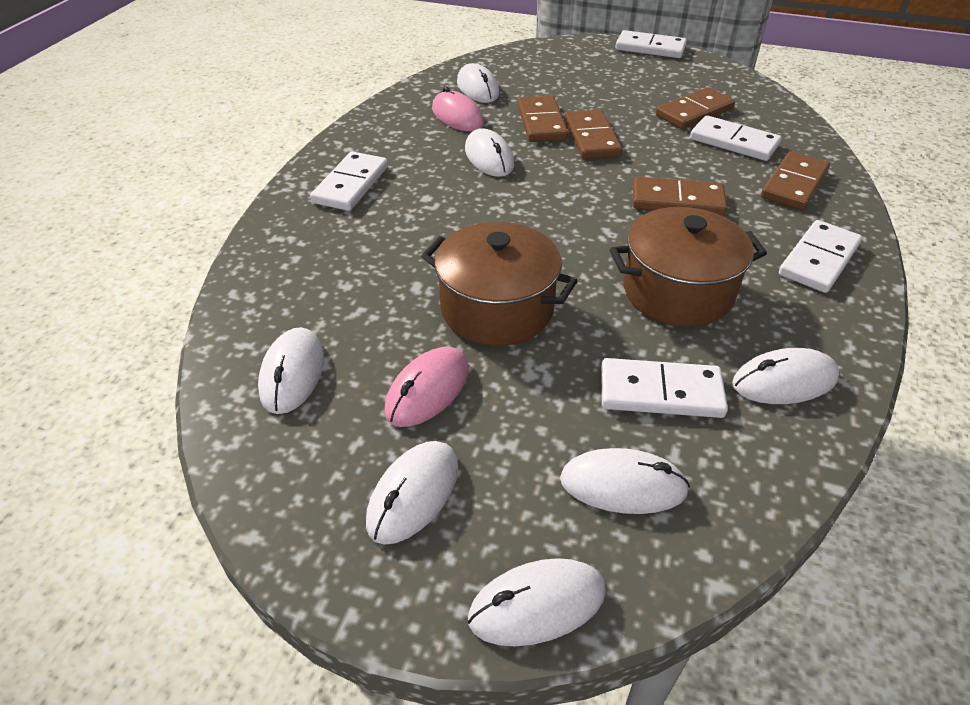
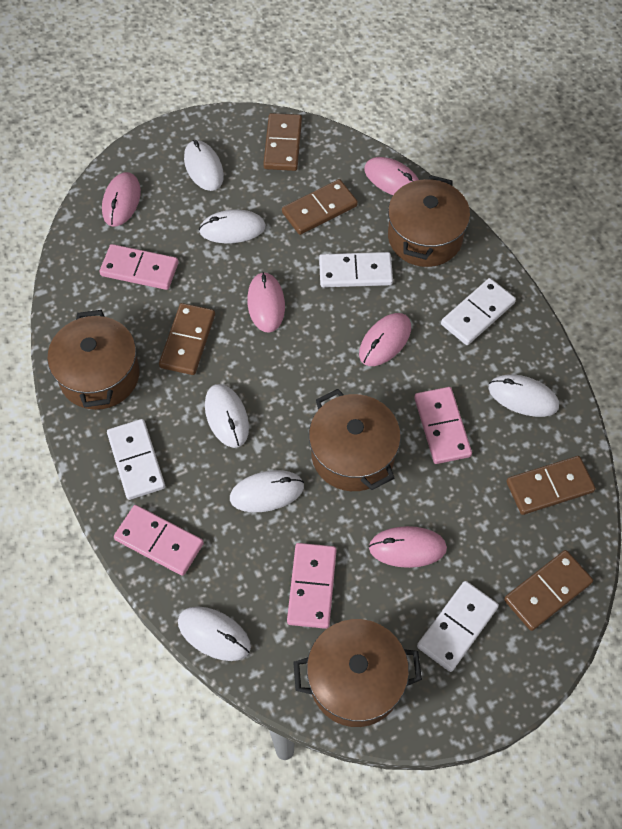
brown pot: [421,222,577,346] [610,207,767,327] = 2 -> [47,310,139,410] [293,619,422,727] [309,389,401,491] [388,175,470,267] = 4
pink domino: none = 0 -> [100,244,178,290] [114,505,204,576] [287,543,337,629] [414,387,472,464] = 4
pink mouse: [384,347,469,427] [432,87,484,131] = 2 -> [102,172,141,227] [247,272,285,333] [359,313,411,366] [364,157,419,195] [369,526,447,568] = 5
white domino: [310,151,388,211] [601,358,728,418] [616,30,687,58] [690,115,782,161] [779,220,862,293] = 5 -> [107,419,165,500] [319,252,393,287] [417,581,499,672] [441,278,516,345] = 4
white mouse: [258,327,324,414] [366,441,458,545] [457,63,499,103] [465,128,514,177] [468,558,606,646] [560,448,690,514] [732,348,839,404] = 7 -> [178,606,251,661] [184,140,224,191] [199,209,266,243] [205,384,249,448] [230,470,304,512] [489,374,559,417] = 6

